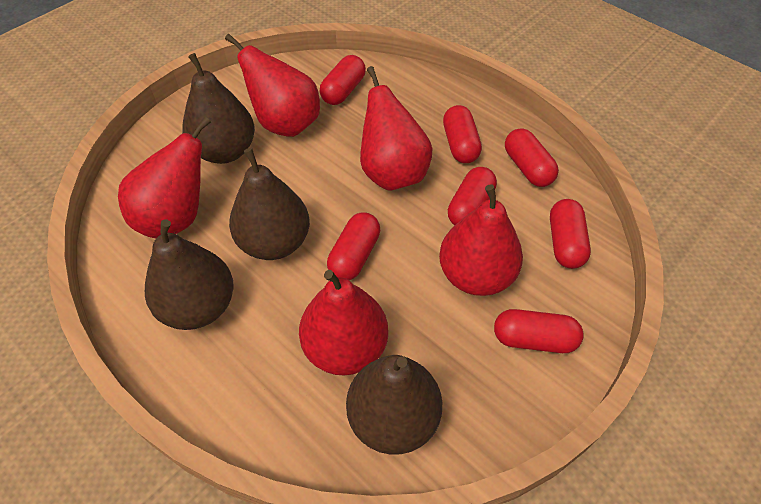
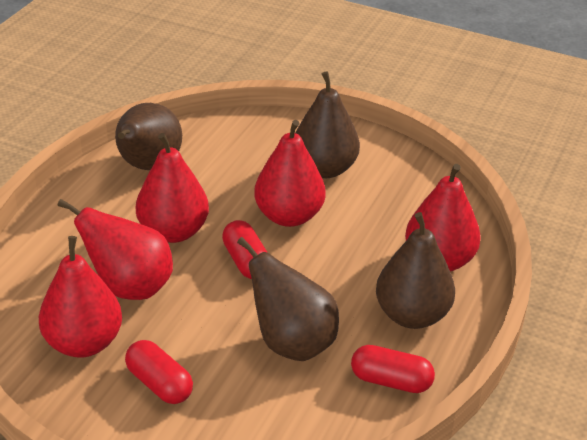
red capsule: [320,55,366,105] [327,213,380,280] [443,105,482,163] [448,167,497,225] [494,309,584,353] [505,128,559,187] [550,199,591,269] = 7 -> [125,340,193,404] [222,220,268,279] [351,345,435,393] = 3

